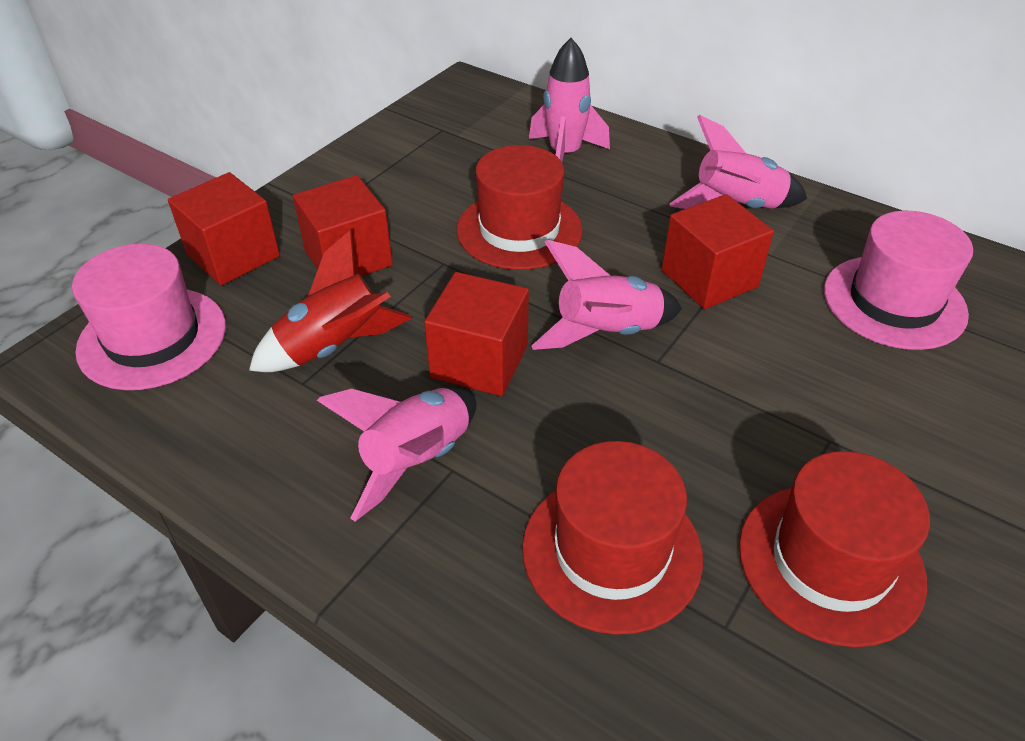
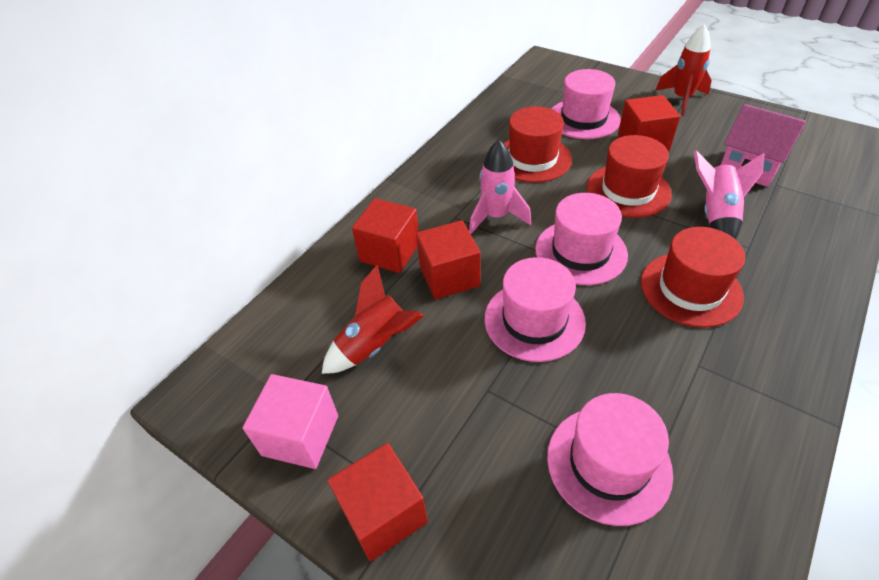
pink cube: none = 0 -> [243,374,338,469] = 1
pink hat: [72,244,226,390] [824,211,973,350] = 2 -> [484,257,586,362] [535,193,628,285] [547,393,673,526] [552,69,620,139] = 4
pink house: none = 0 -> [721,104,806,187] = 1
pink rocket: [317,388,477,521] [529,38,610,162] [531,240,682,350] [669,115,807,209] = 4 -> [469,140,531,234] [694,150,764,239] = 2
red rocket: [249,230,412,372] = 1 -> [322,265,424,374] [656,24,712,115] = 2

